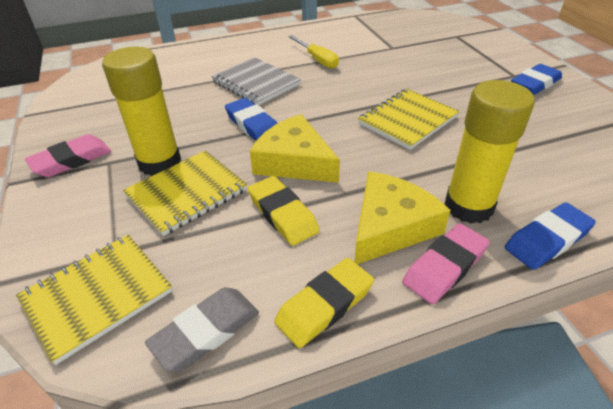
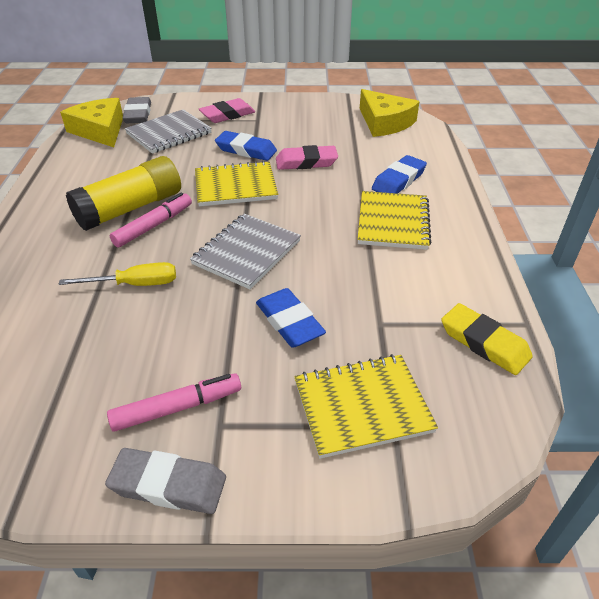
grey eraser: [145,287,259,372] = 1 -> [105,448,226,514] [122,97,151,123] = 2
grey notebook: [211,57,301,105] = 1 -> [125,109,212,154] [190,214,301,289] = 2
pink marker: none = 0 -> [107,373,241,432] [110,192,192,247] = 2
yellow eraser: [248,176,320,246] [274,258,374,348] = 2 -> [441,303,533,375] = 1
yellow glue stick: [102,47,181,176] [444,80,535,224] = 2 -> [66,156,181,231] = 1

